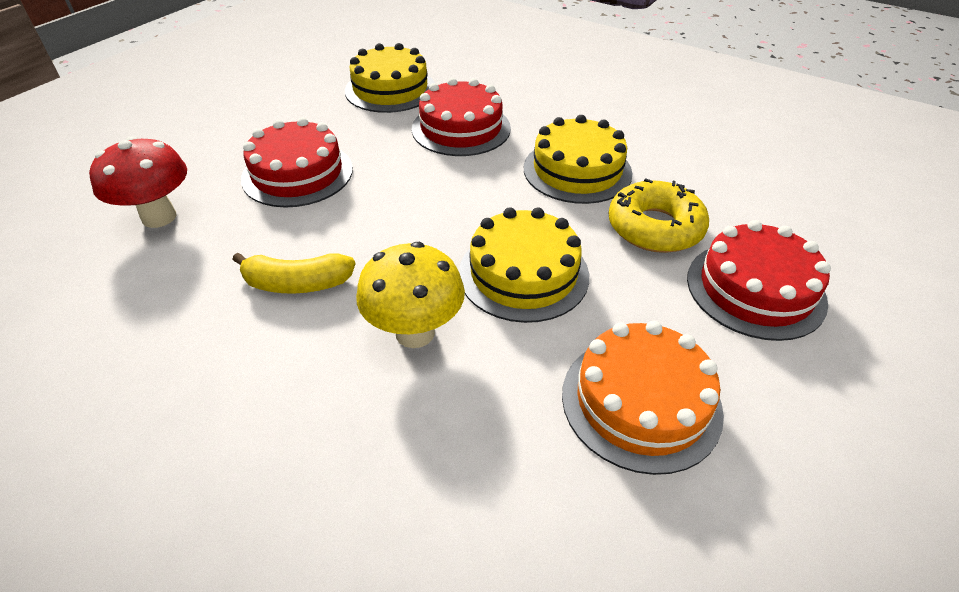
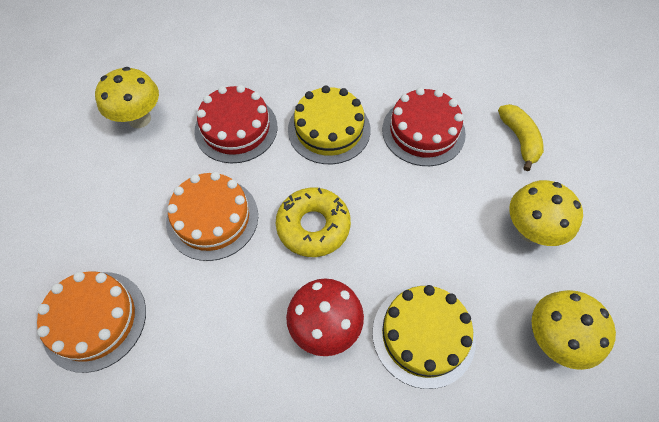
orange cake: [562,321,724,475] = 1 -> [37,271,146,373] [166,172,258,261] = 2
red cake: [241,117,353,208] [412,78,511,156] [687,220,831,341] = 3 -> [194,85,277,163] [382,87,466,166] = 2
yellow cake: [345,43,435,113] [459,207,589,323] [524,115,633,204] = 3 -> [288,85,371,164] [372,285,476,389] = 2
yellow mushroom: [356,242,465,348] = 1 -> [95,67,159,128] [509,180,583,246] [532,290,616,370] = 3

